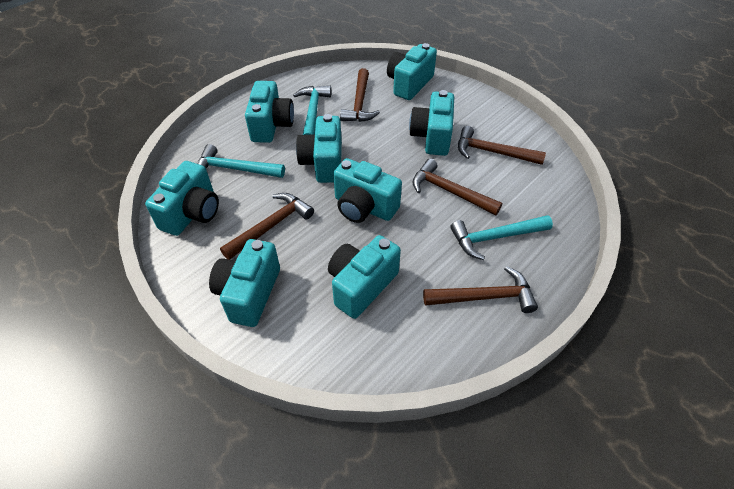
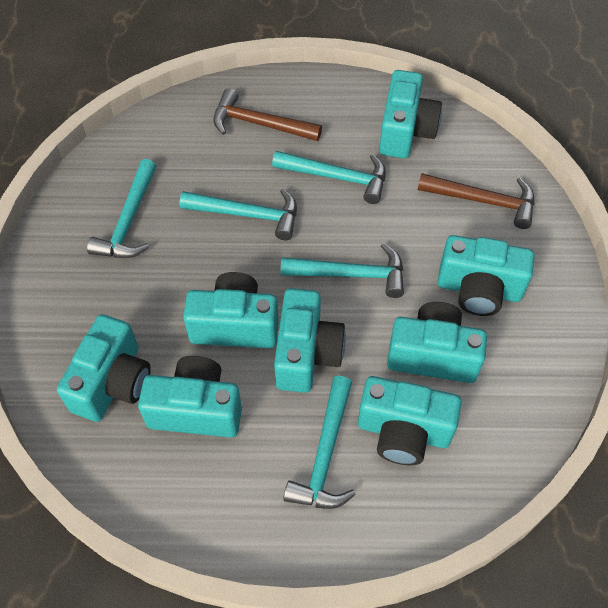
brown hammer: [220,193,314,260] [340,68,380,122] [412,159,502,215] [423,266,538,313] [458,126,546,165] = 5 -> [213,89,322,141] [418,173,535,229] = 2
turquoise hammer: [198,144,285,178] [293,86,331,135] [450,215,553,260] = 3 -> [87,159,156,258] [179,188,297,240] [272,151,386,204] [281,243,404,298] [283,376,356,509] = 5

